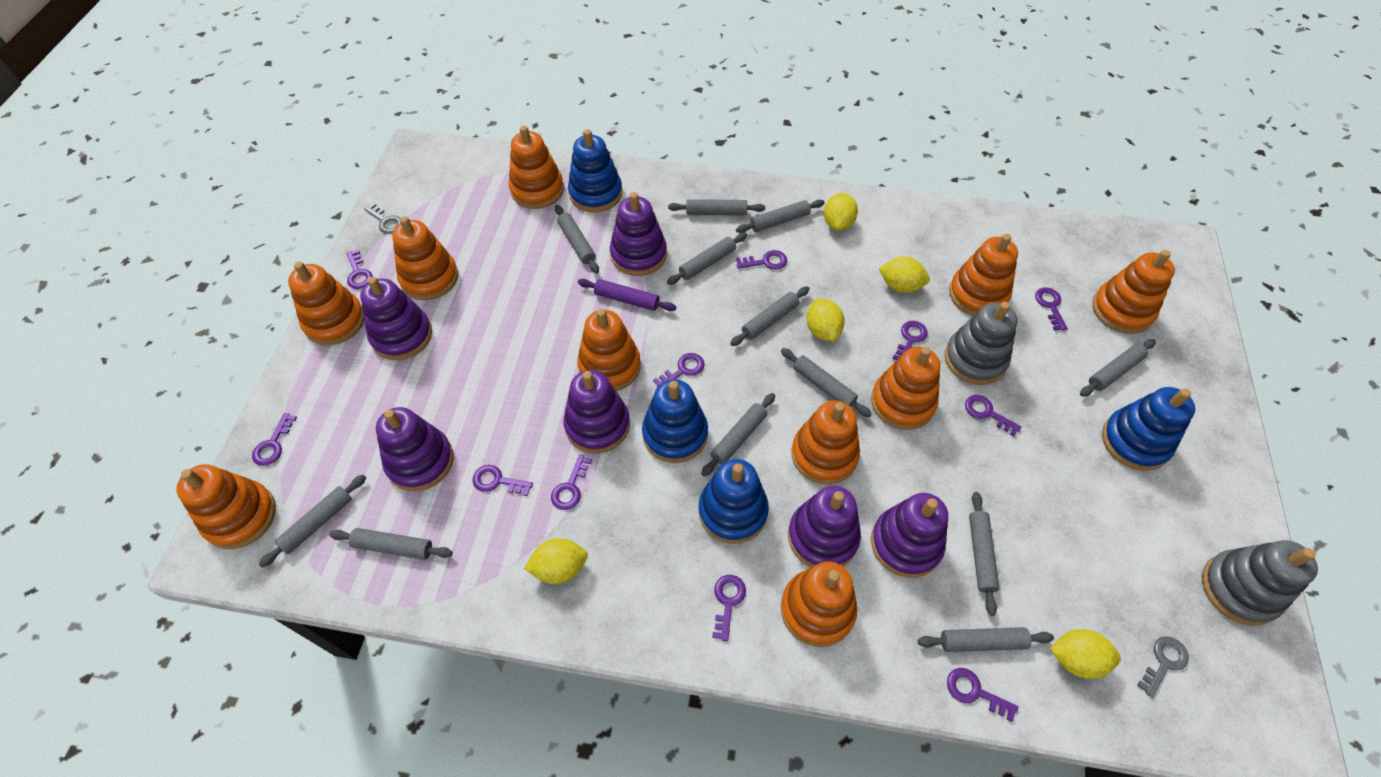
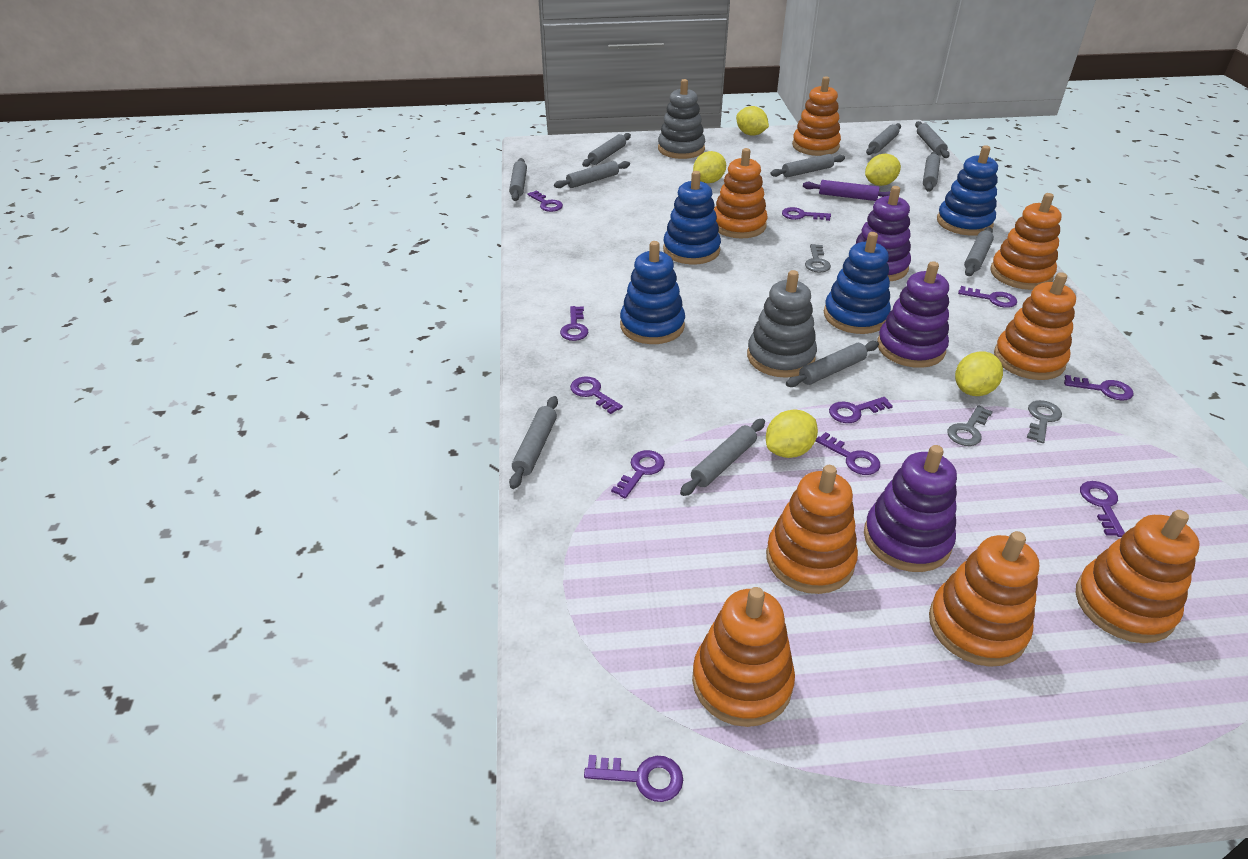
grey key: [364,202,400,234] [1137,636,1189,698] = 2 -> [805,244,831,273] [948,405,993,446] [1027,400,1062,443] = 3
grey rolling pin: [259,475,366,568] [329,528,453,560] [555,205,599,273] [667,233,747,285] [668,199,765,215] [701,393,775,476] [730,286,810,346] [736,199,825,233] [781,348,872,417] [918,627,1054,652] [969,492,999,616] [1080,339,1156,397] = 12 -> [509,158,527,201] [509,396,558,489] [554,161,630,188] [582,133,631,167] [680,419,765,496] [770,154,845,177] [786,341,879,387] [866,123,901,155] [915,121,950,158] [923,152,940,192] [964,227,994,276] = 11
orange stacking toy: [176,464,276,549] [288,262,364,345] [392,216,458,300] [509,126,564,209] [577,309,641,391] [781,562,857,647] [791,400,860,484] [871,347,940,430] [949,234,1018,316] [1093,250,1175,334] = 10 -> [692,587,795,727] [714,148,768,239] [766,465,858,594] [792,76,841,156] [929,531,1039,667] [990,193,1062,290] [994,272,1076,380] [1076,510,1199,643] = 8
purple stacking toy: [360,277,432,360] [376,407,454,491] [563,370,630,454] [610,192,667,276] [788,486,861,567] [871,493,948,578] = 6 -> [856,186,911,281] [864,445,957,572] [877,261,949,368] = 3

